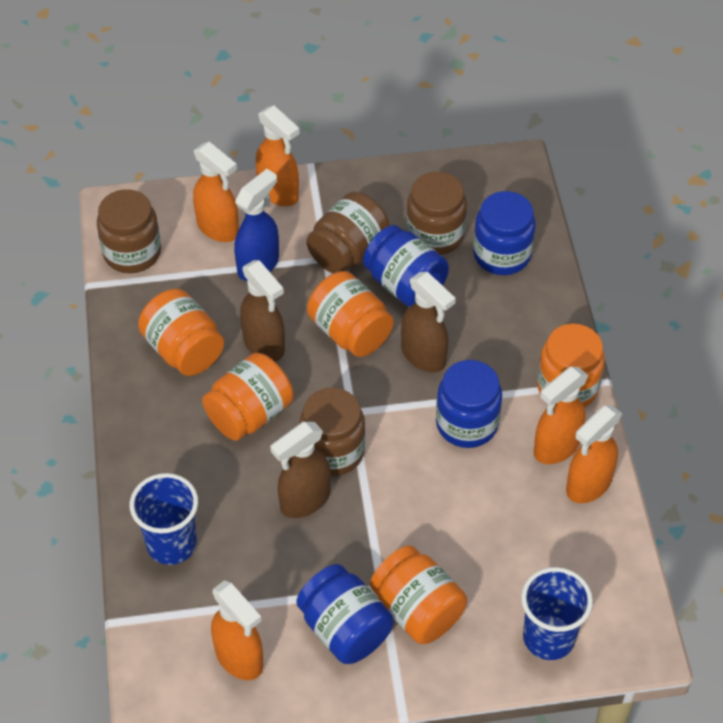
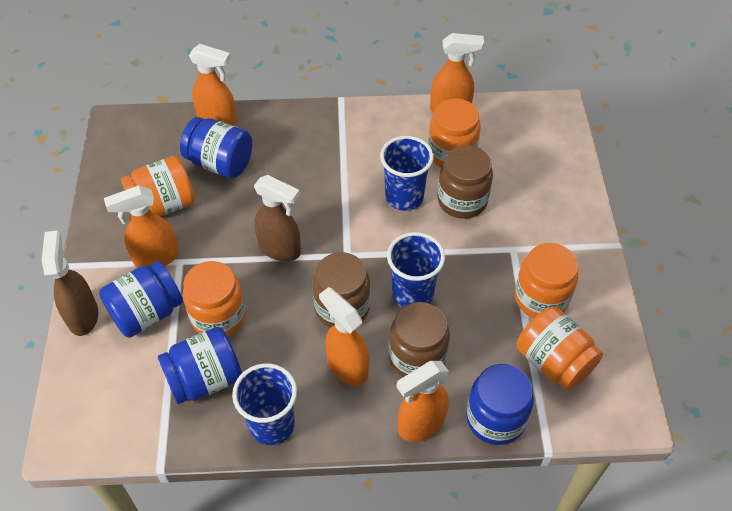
blue cup: [130,473,198,565] [521,567,593,660] = 2 -> [232,363,297,445] [380,136,434,211] [387,232,445,308] = 3
blue spray bottle: [234,169,279,281] = 1 -> none = 0
brown jar: [97,189,161,273] [299,388,365,476] [306,192,390,273] [406,172,467,255] = 4 -> [312,252,370,328] [389,302,450,377] [438,145,493,219] = 3
brown spray bottle: [240,260,285,361] [270,422,331,518] [401,272,456,373] = 3 -> [42,230,98,336] [254,175,301,261] = 2

